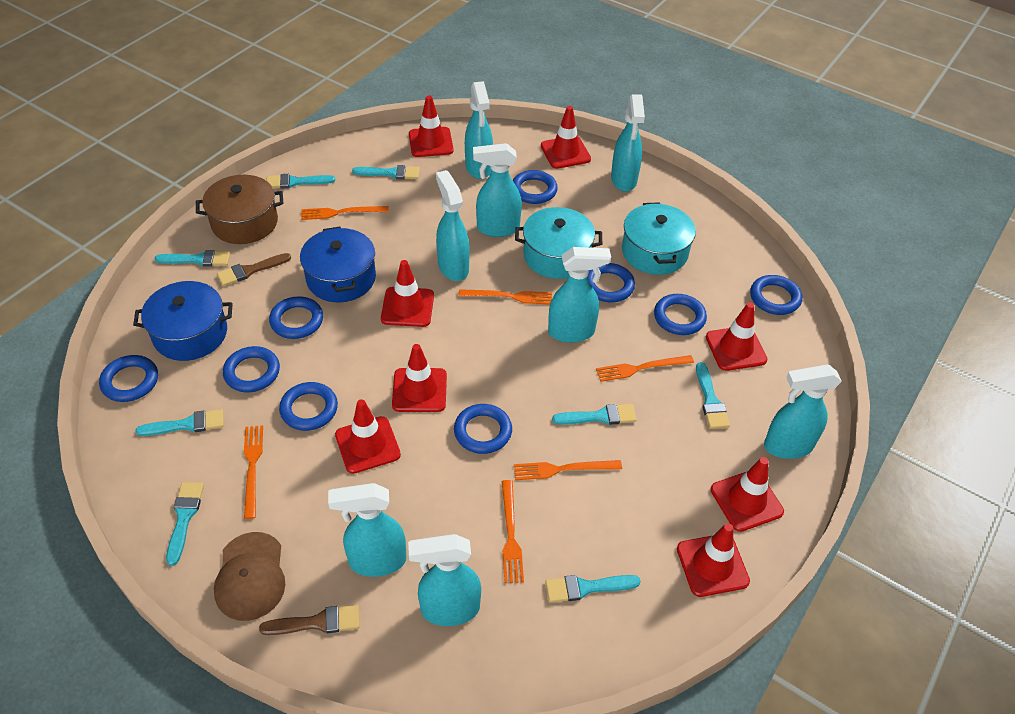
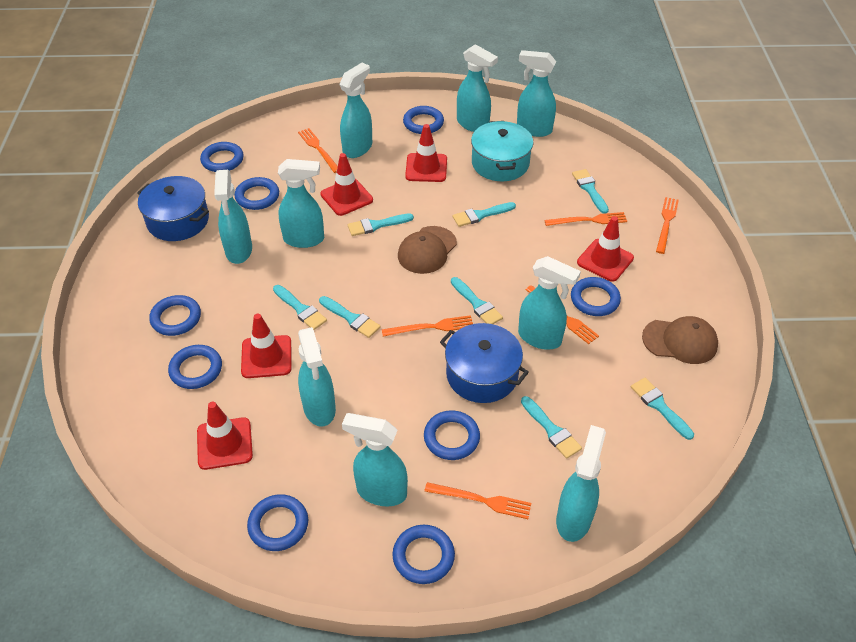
brown brush: [217,253,291,286] [259,605,360,635] = 2 -> none = 0
brown cap: [214,532,285,621] = 1 -> [398,226,457,274] [642,316,718,364] = 2
brown pot: [196,175,283,244] = 1 -> none = 0
red traffic cone: [335,399,401,474] [381,260,434,327] [392,344,447,412] [409,95,454,157] [541,106,591,169] [677,523,750,597] [706,302,767,371] [711,457,784,532] = 8 -> [197,402,253,470] [241,313,292,378] [320,153,373,216] [405,124,447,182] [577,216,634,282] = 5
turquoise pot: [515,207,602,279] [622,202,696,275] = 2 -> [471,121,534,181] = 1
turquoise spray bottle: [328,483,407,577] [408,534,481,626] [436,170,470,281] [465,81,493,179] [473,143,522,237] [548,247,611,343] [611,94,645,192] [764,365,842,459] = 8 -> [214,170,252,264] [278,159,324,248] [298,327,336,427] [339,63,372,158] [342,413,408,506] [457,44,498,132] [517,50,556,137] [518,256,581,350] [556,425,606,542] = 9

